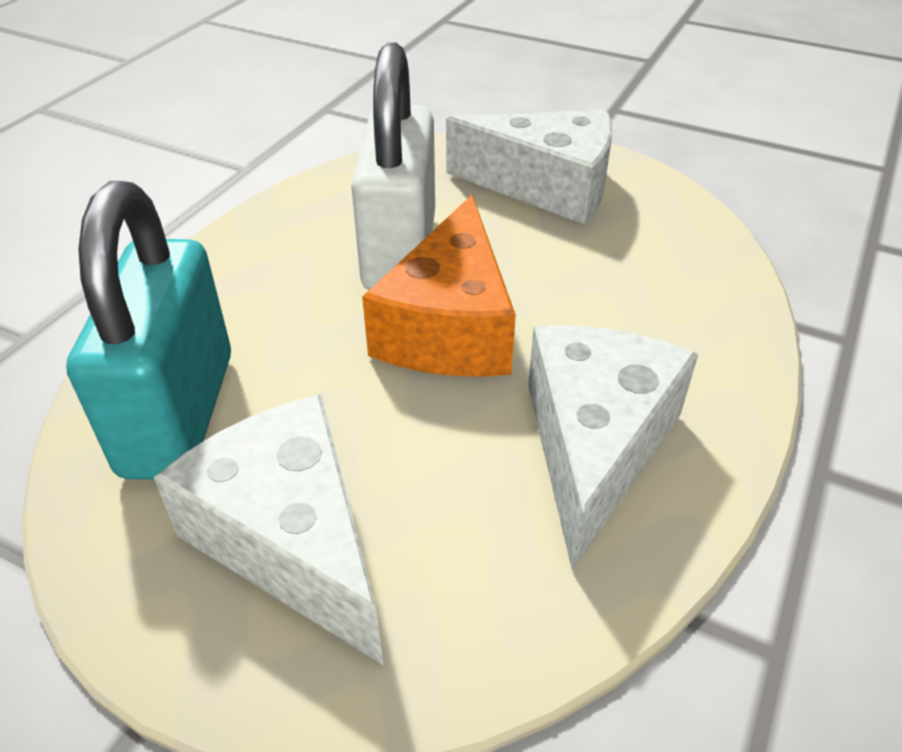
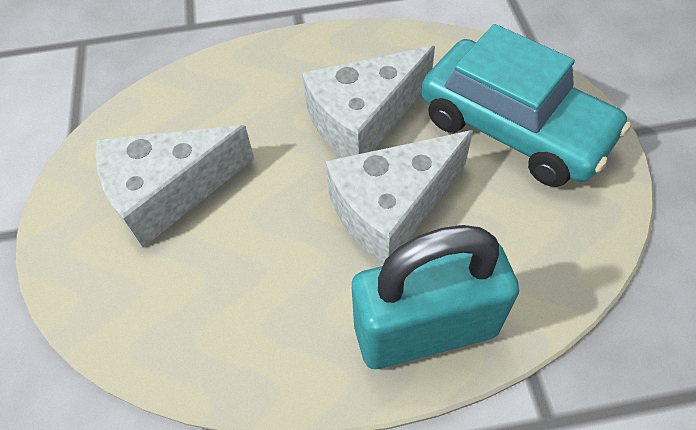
orange cheese: [362,195,516,377] = 1 -> none = 0
turquoise car: none = 0 -> [421,24,631,187] = 1
white padlock: [351,42,435,290] = 1 -> none = 0

